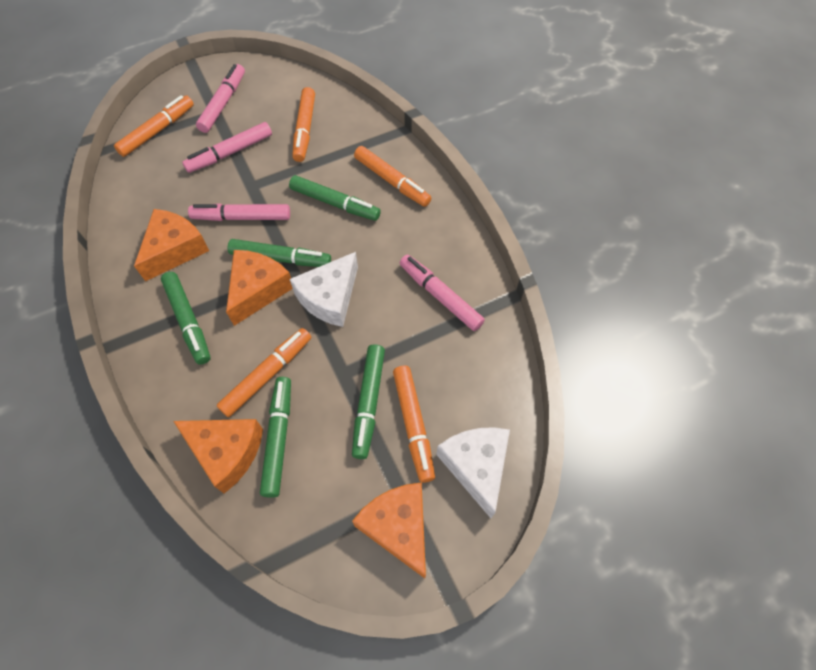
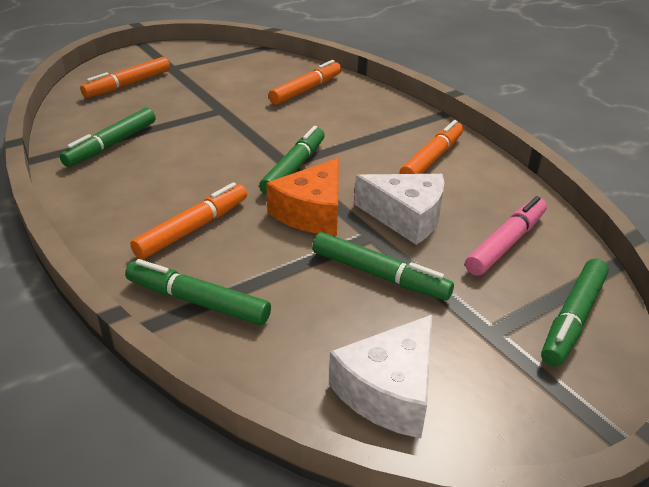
orange cheese: [134,209,209,281] [173,419,263,494] [226,250,293,326] [352,482,426,578] = 4 -> [266,158,339,236] = 1
orange marker: [114,95,194,157] [216,328,311,417] [292,87,315,162] [354,146,431,207] [393,365,435,483] = 5 -> [80,57,170,98] [130,182,247,259] [269,60,342,105] [399,120,463,174] = 4
pink marker: [182,122,272,173] [188,203,290,221] [196,64,245,133] [400,255,485,331] = 4 -> [465,196,547,276] = 1

